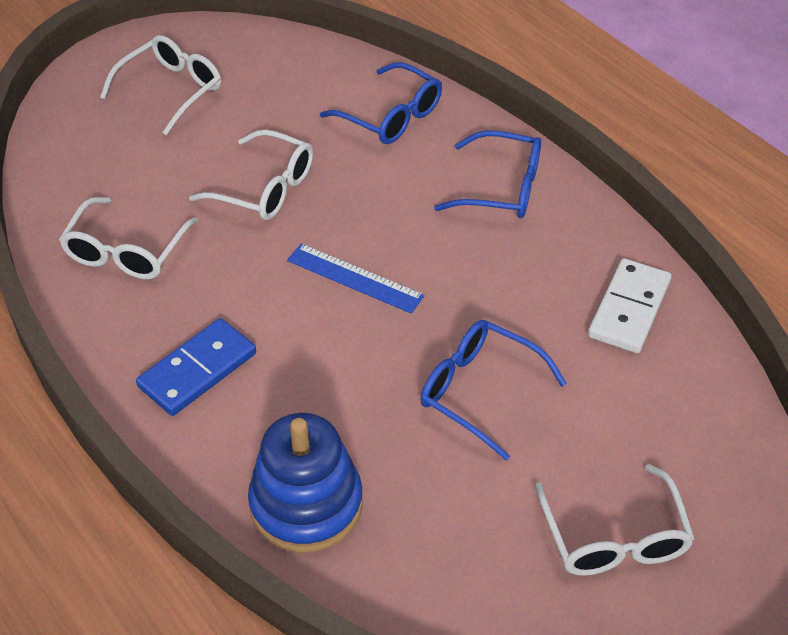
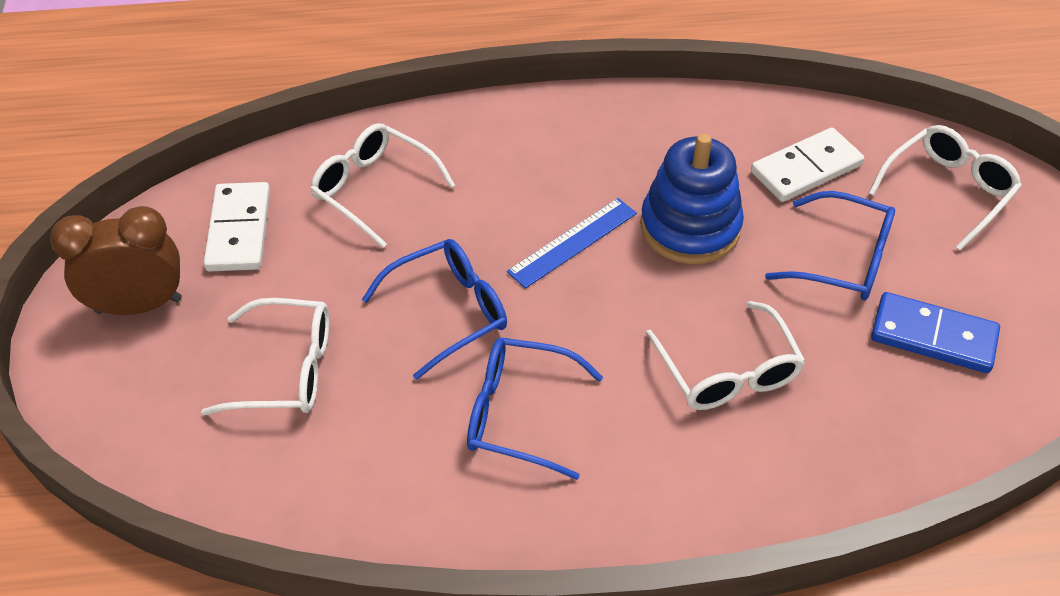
brown clock: none = 0 -> [50,206,182,315] = 1
white domino: [588,258,671,353] = 1 -> [204,182,270,271] [751,128,864,202] = 2

